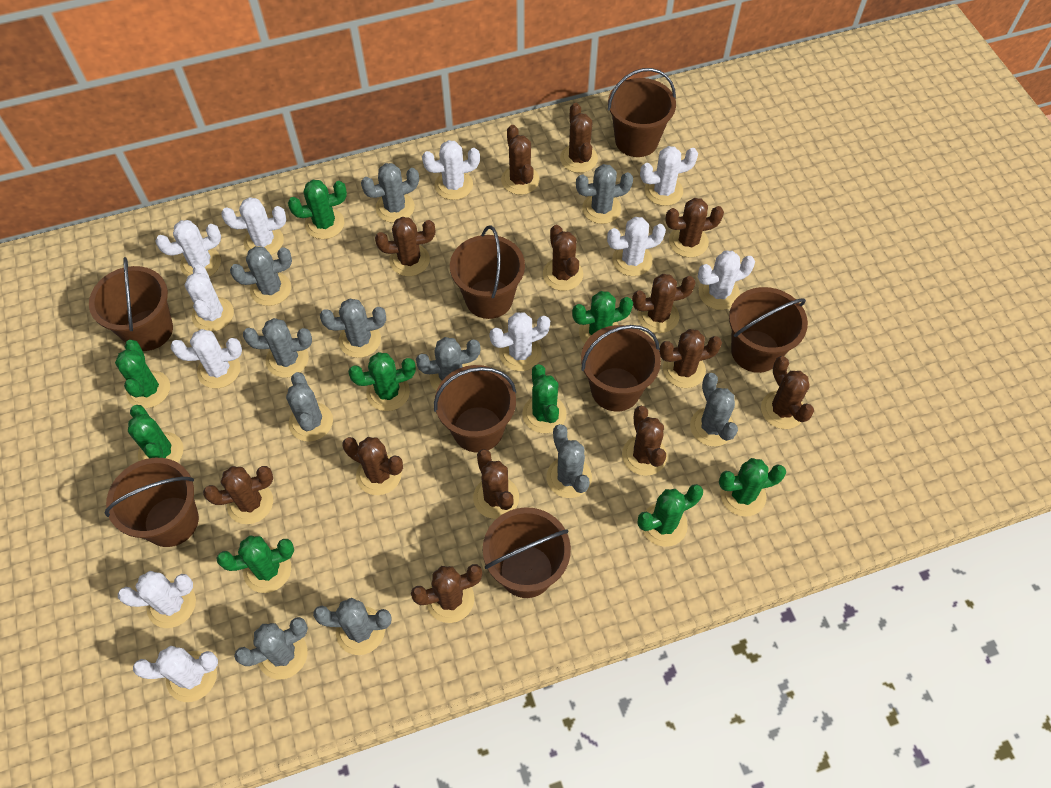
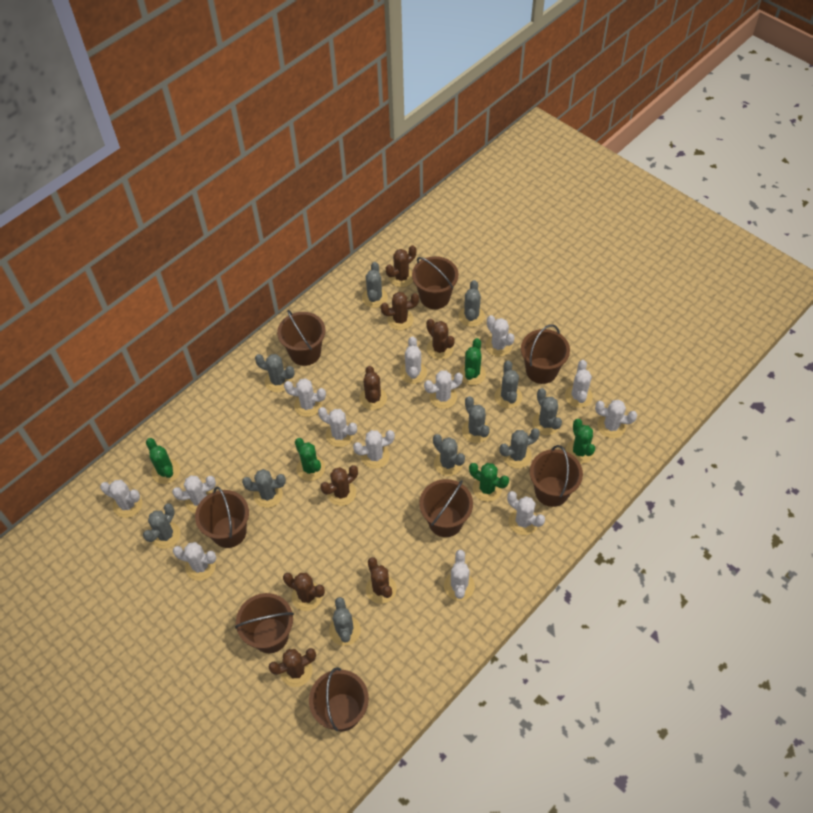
brown cactus: [203,466,273,524] [342,437,403,495] [375,217,435,276] [411,564,482,623] [473,449,519,519] [501,125,539,195] [543,225,583,291] [560,103,598,173] [622,406,667,476] [632,274,696,333] [659,329,722,388] [665,198,724,258] [761,356,814,429] = 13 -> [269,648,316,687] [283,573,325,611] [320,465,358,506] [360,366,387,410] [366,557,397,604] [380,292,419,330] [386,245,416,287] [426,319,455,360] = 8
green cactus: [115,340,170,408] [128,405,183,462] [216,536,294,593] [288,180,347,239] [348,352,416,411] [522,364,566,433] [572,291,633,344] [637,484,703,547] [719,458,786,517] = 9 -> [146,438,180,484] [295,438,325,481] [459,338,486,385] [469,463,509,502] [566,419,595,464] = 5
white cactus: [118,571,196,628] [133,646,218,702] [155,220,221,277] [171,329,242,388] [185,264,234,332] [221,197,286,255] [422,140,480,200] [489,312,550,371] [607,217,666,276] [640,146,698,206] [698,251,755,310] = 11 -> [100,480,142,518] [172,475,216,513] [173,542,216,581] [284,378,326,417] [318,407,357,447] [353,430,395,469] [400,336,427,384] [424,370,463,409] [444,550,475,601] [485,315,515,357] [507,491,545,535] [565,360,593,408] [595,400,637,438] = 13

